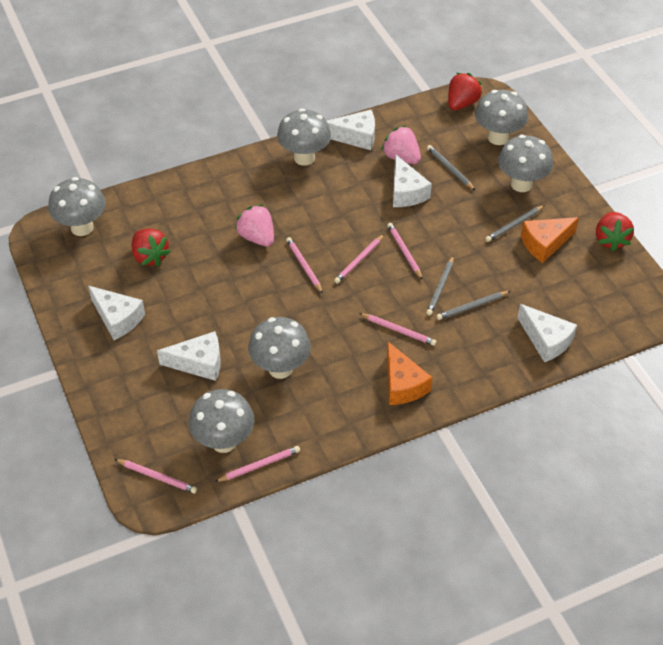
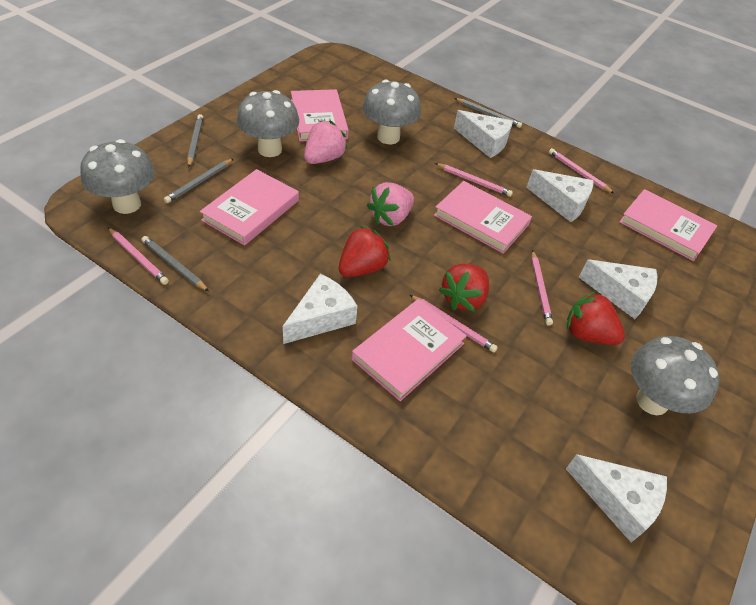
grey mushroom: [48,177,106,236] [189,389,254,453] [248,317,311,379] [277,108,331,166] [475,90,528,145] [498,135,553,192] = 6 -> [80,139,155,214] [237,90,299,157] [363,79,421,144] [631,336,720,415] = 4
orange cheese: [387,342,432,405] [521,217,579,263] = 2 -> none = 0
pink book: none = 0 -> [200,169,299,246] [291,89,349,142] [351,299,467,401] [434,181,532,254] [619,189,717,261] = 5
pink pencil: [115,459,197,494] [215,446,300,482] [286,237,323,294] [334,234,385,283] [359,313,437,346] [387,223,423,280] = 6 -> [108,228,169,285] [410,295,498,352] [435,163,513,197] [531,250,553,326] [549,148,614,194] = 5

